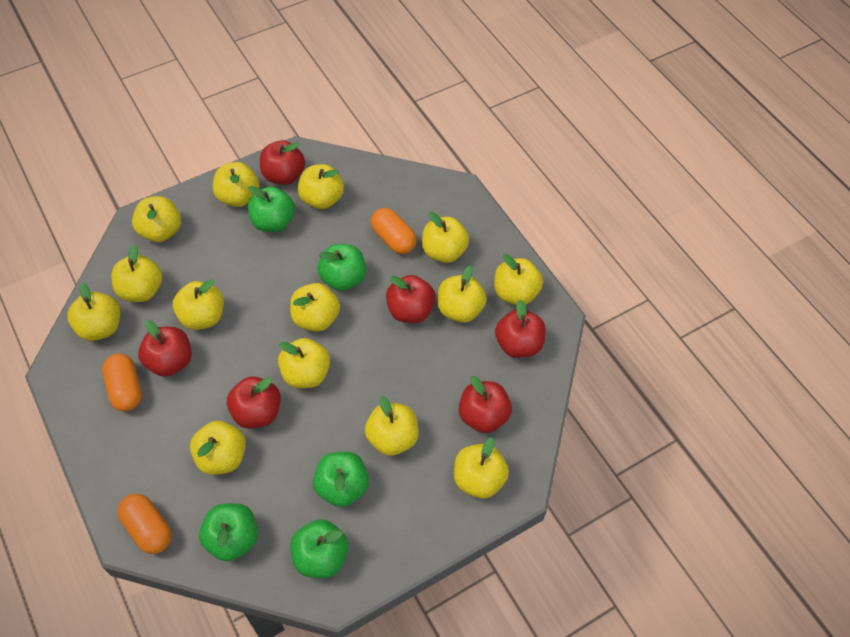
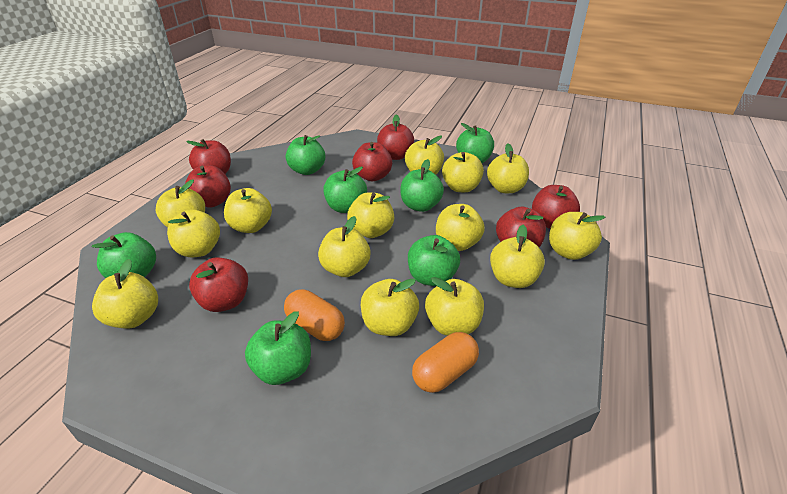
green apple: [199,503,258,561] [248,186,295,232] [290,519,349,578] [313,452,369,507] [317,244,366,291] = 5 -> [92,232,156,278] [245,311,311,385] [286,135,325,175] [323,167,367,213] [400,159,444,212] [408,235,460,286] [456,123,494,163] = 7
orange capsule: [102,353,142,412] [117,494,172,554] [371,208,417,254] = 3 -> [284,289,345,341] [412,332,479,393] = 2
red apple: [138,320,192,377] [227,376,281,429] [260,140,305,185] [386,275,436,323] [459,376,512,433] [495,300,546,358] = 6 -> [185,165,231,208] [186,139,231,174] [189,257,248,312] [352,142,392,181] [377,114,414,160] [496,207,546,247] [532,185,580,229] = 7

